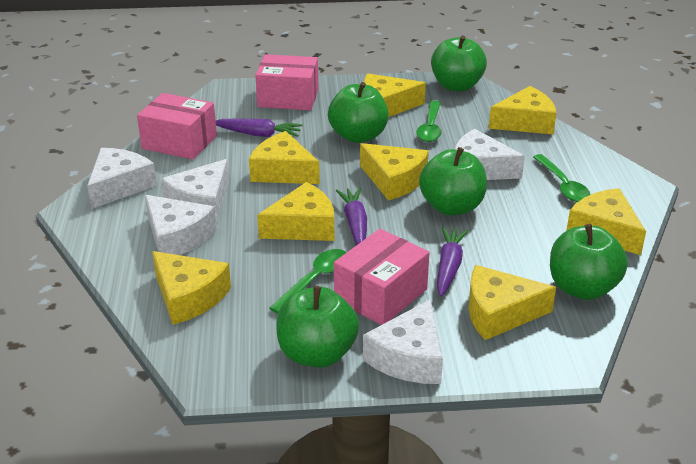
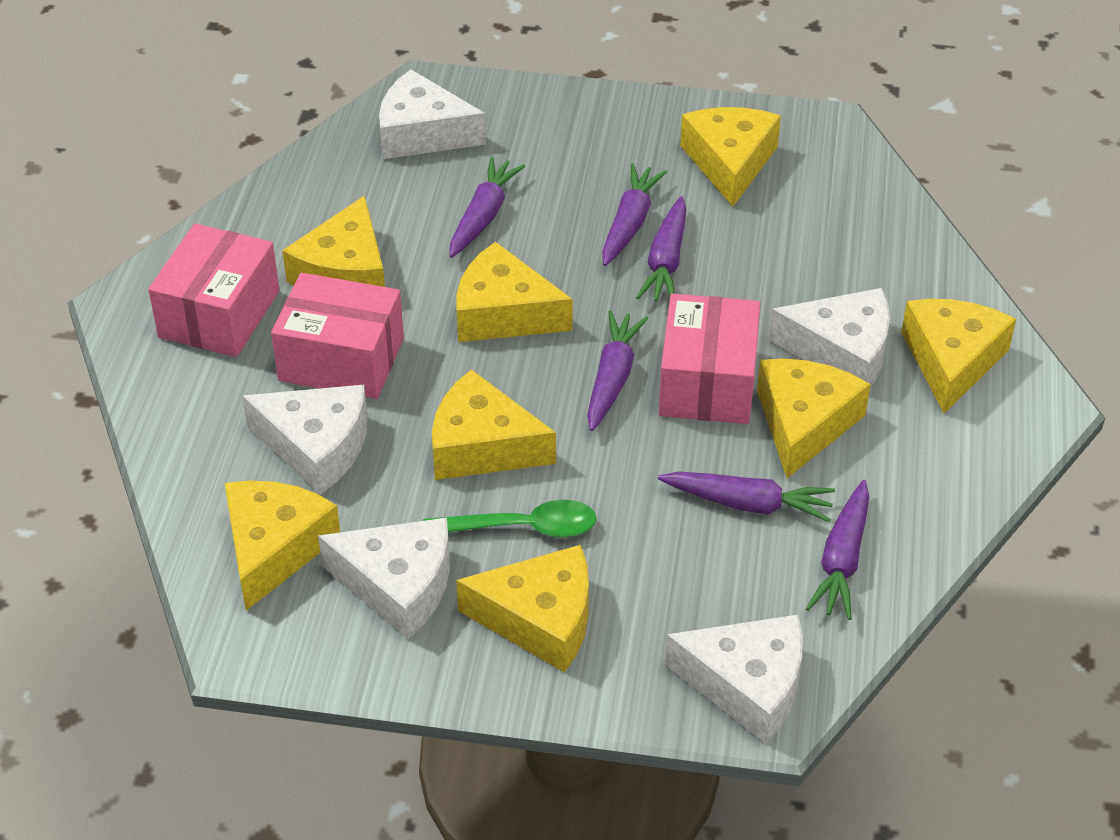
green apple: [276,286,359,368] [328,82,388,143] [419,147,487,215] [431,35,487,91] [550,224,628,300] = 5 -> none = 0
green spoon: [269,249,347,314] [416,101,441,142] [533,154,591,202] = 3 -> [423,500,597,538] = 1
purple carrot: [216,118,303,137] [336,188,367,245] [437,227,468,296] = 3 -> [449,157,525,258] [587,310,648,431] [602,164,667,266] [636,196,687,302] [658,472,835,522] [806,480,869,620] = 6

